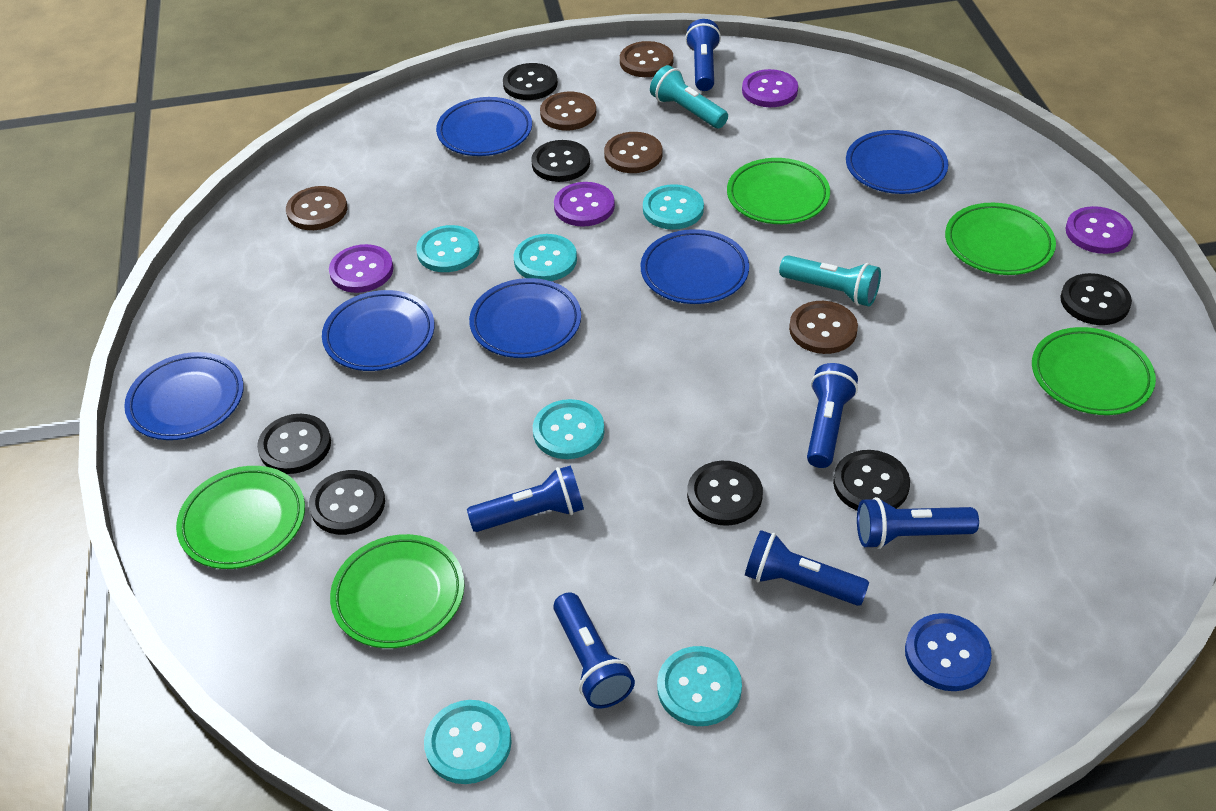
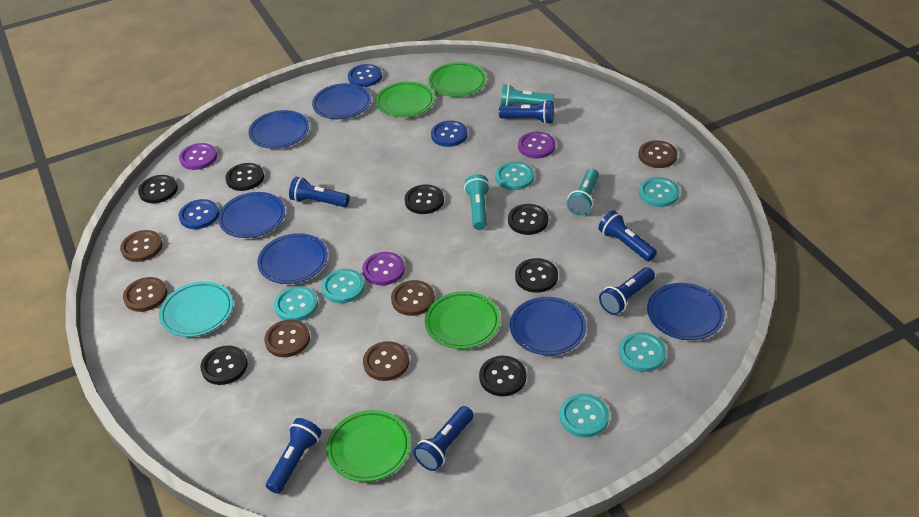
blue button: [905,613,992,691] = 1 -> [179,199,219,229] [348,64,382,87] [431,121,468,147] = 3
brown button: [286,186,347,230] [540,92,596,131] [604,132,663,173] [620,41,673,77] [789,301,858,354] = 5 -> [120,230,162,262] [123,277,167,312] [264,320,310,357] [363,341,409,381] [391,280,435,316] [638,140,677,168] = 6
green plate: [176,466,305,569] [330,534,464,648] [727,158,830,224] [945,203,1056,275] [1032,327,1156,415] = 5 -> [326,410,410,482] [375,82,435,118] [425,291,500,349] [429,62,487,97] = 4
purple button: [329,244,393,293] [554,182,615,227] [742,69,798,107] [1065,206,1133,254] = 4 -> [179,143,217,170] [362,252,405,285] [518,132,555,159] = 3
turquoise flashlight: [650,65,728,128] [779,255,881,306] = 2 -> [464,174,490,230] [500,84,554,106] [567,168,599,216] = 3
turquoise plate: none = 0 -> [159,282,233,337] = 1

